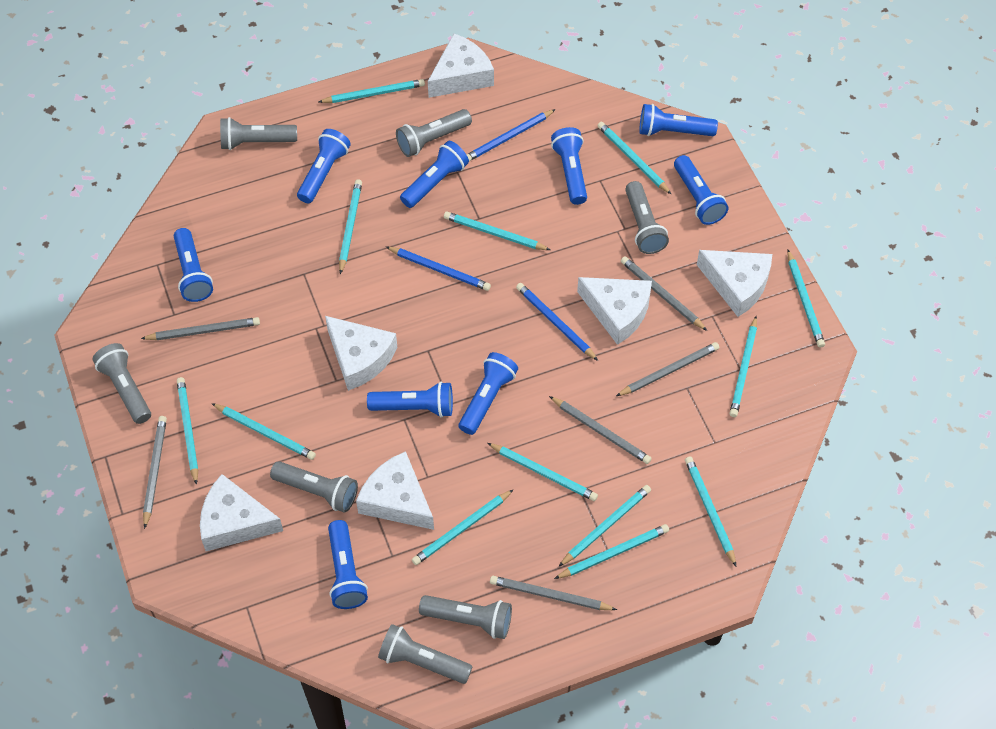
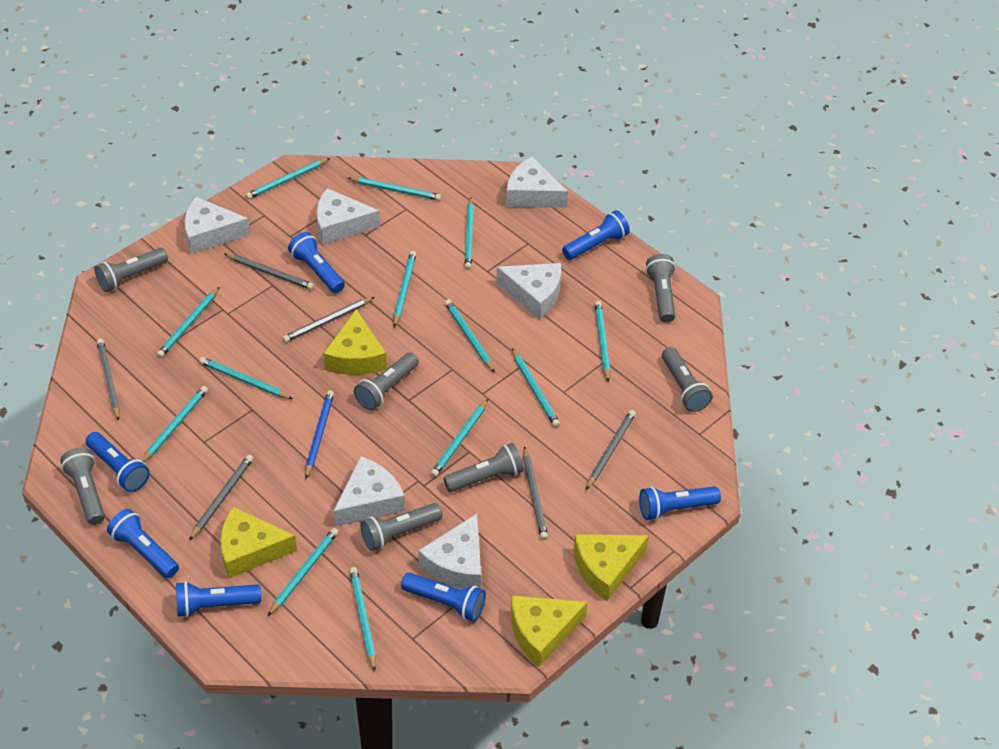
blue flashlight: [174,228,213,302] [297,129,351,204] [328,520,368,609] [367,382,453,418] [400,141,469,208] [459,352,518,435] [551,127,587,205] [639,104,718,136] [674,155,728,225] = 9 -> [86,432,150,492] [107,509,179,578] [176,581,261,617] [288,232,345,293] [401,573,486,622] [562,210,630,260] [639,486,721,520] = 7
blue pencil: [386,247,491,291] [466,109,556,161] [516,283,598,361] = 3 -> [305,390,334,479] = 1
yellow cheese: none = 0 -> [220,507,297,578] [323,309,387,375] [511,596,588,667] [574,534,649,601] = 4

